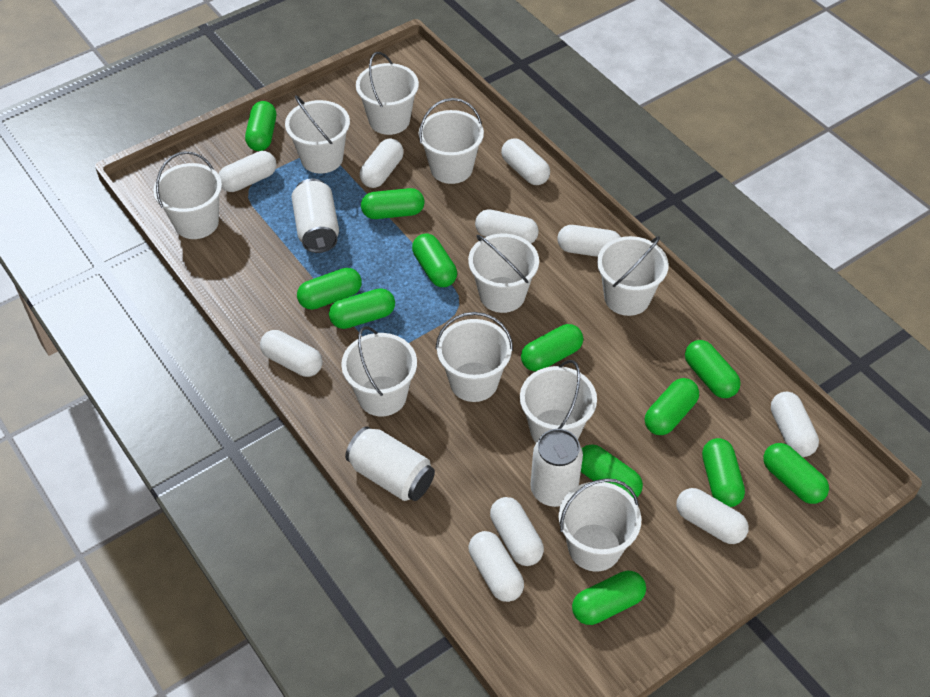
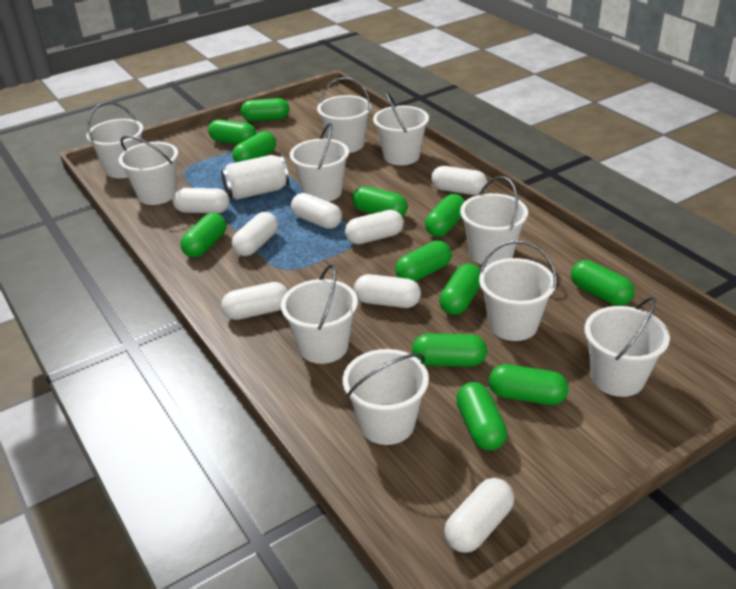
white can: [291,179,339,253] [345,426,435,501] [530,429,583,507] = 3 -> [221,155,289,200] = 1
white capsule: [219,151,276,192] [260,330,323,377] [360,139,404,188] [469,531,524,602] [475,209,539,243] [490,497,544,566] [501,138,550,185] [557,225,620,257] [676,488,749,544] [771,392,819,457] = 10 -> [172,188,230,213] [221,282,288,320] [232,212,278,256] [291,193,342,229] [345,210,404,244] [354,274,421,308] [431,166,487,195] [444,478,514,553] = 8

